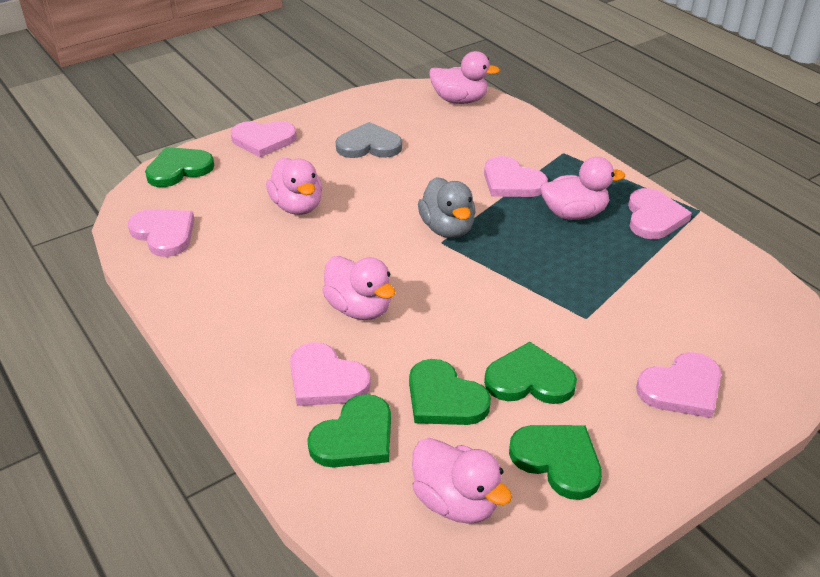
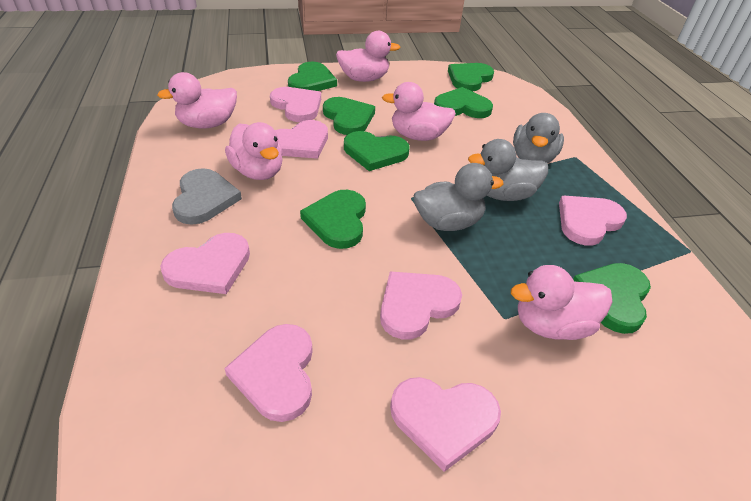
green heart: [145,147,214,187] [307,394,391,468] [409,359,491,425] [484,342,577,404] [509,425,602,500] = 5 -> [288,62,337,91] [300,190,366,249] [323,97,375,135] [344,131,410,171] [434,87,493,118] [448,63,494,91] [574,263,651,334] = 7
grey duck: [418,177,476,238] = 1 -> [414,163,503,231] [468,139,548,201] [513,113,564,164] = 3
pink heart: [128,209,194,257] [231,121,297,157] [290,343,371,406] [484,156,548,197] [628,188,692,239] [636,352,721,418] = 6 -> [160,233,250,294] [224,324,313,422] [270,87,321,122] [275,120,328,159] [380,271,462,340] [390,377,501,472] [559,196,627,245] = 7

